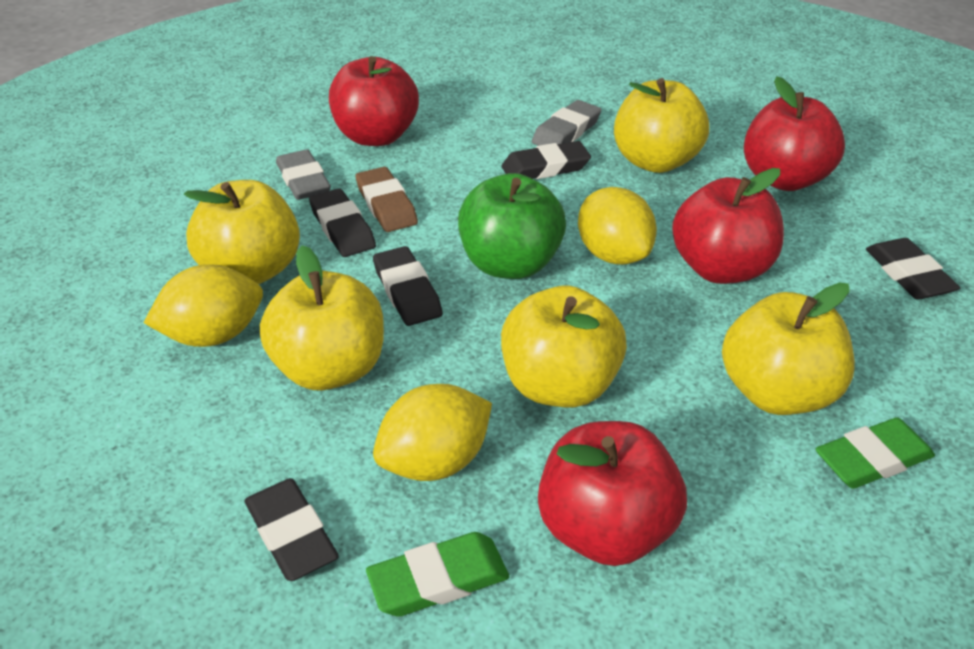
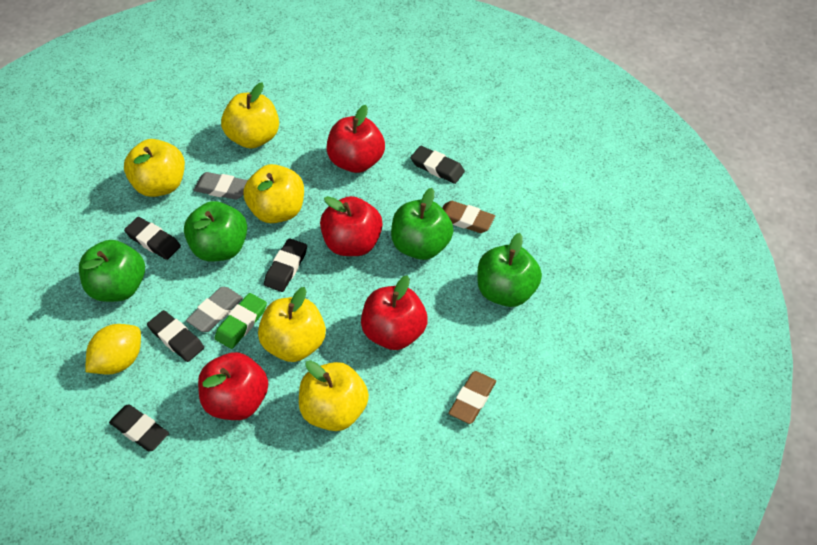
brown eraser: [356,167,418,232] = 1 -> [442,201,495,233] [448,371,496,424] = 2
green apple: [458,173,566,279] = 1 -> [79,240,145,302] [184,201,247,262] [391,188,453,260] [478,233,542,307] = 4
green eraser: [366,532,509,617] [816,417,935,489] = 2 -> [215,293,267,349] = 1
yellow lemon: [144,264,263,347] [373,384,492,481] [578,187,657,265] = 3 -> [85,324,141,375] = 1

